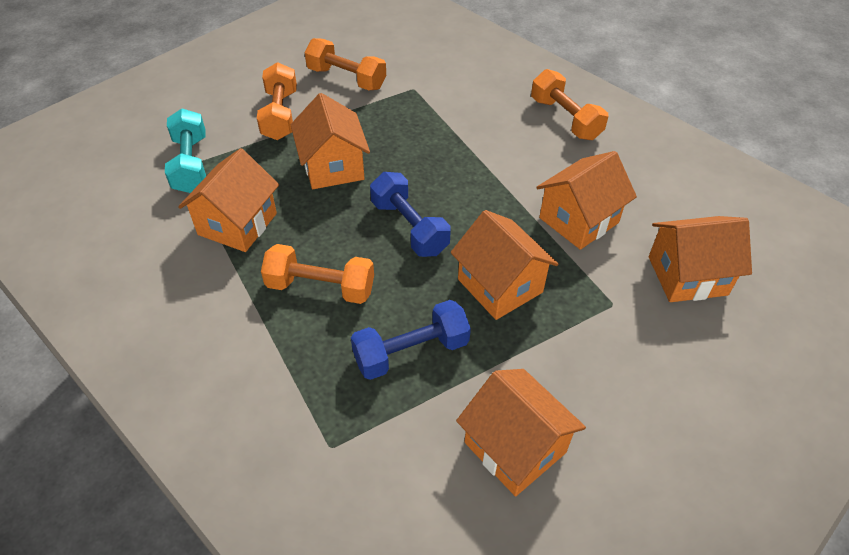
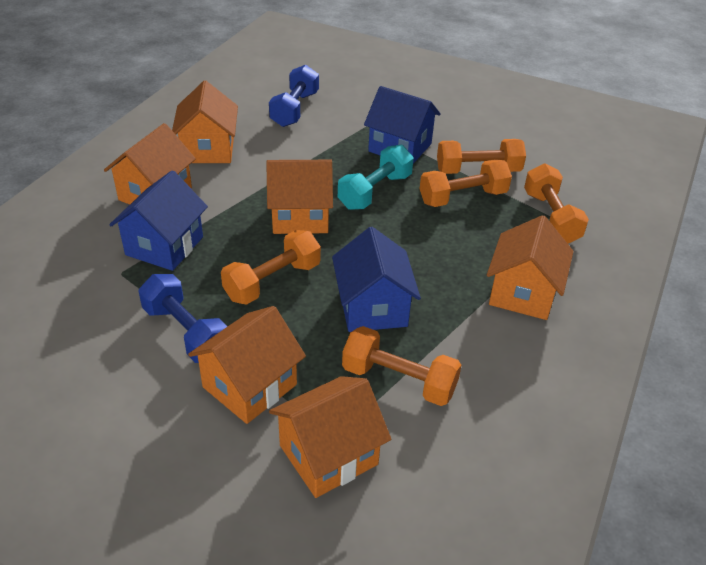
blue house: none = 0 -> [109,170,208,271] [332,227,421,332] [364,86,441,164] = 3
orange dumbbell: [257,62,297,140] [261,244,374,304] [305,38,386,90] [531,69,608,140] = 4 -> [221,230,321,305] [342,326,461,406] [420,159,512,207] [437,139,526,174] [524,164,589,244] = 5

